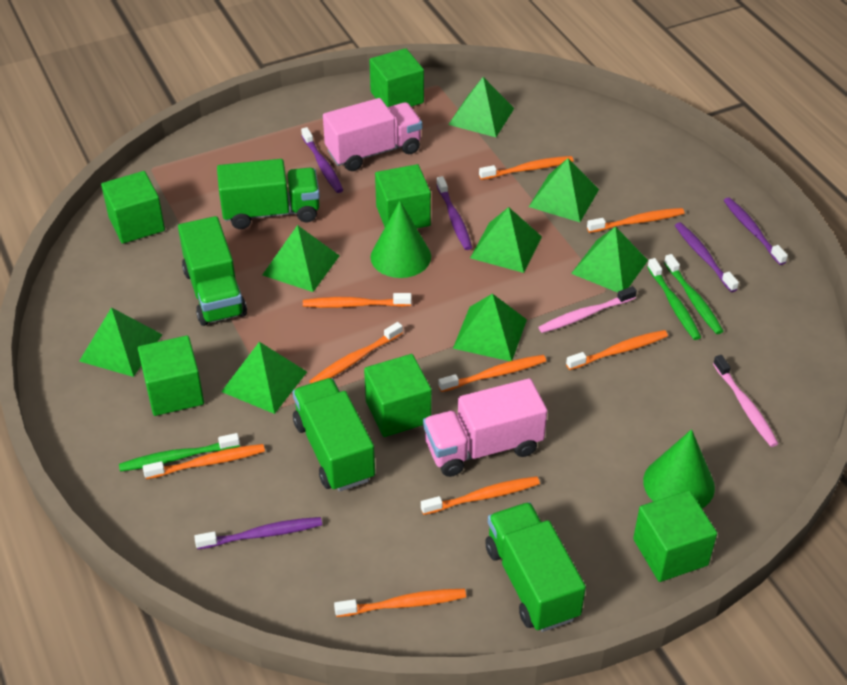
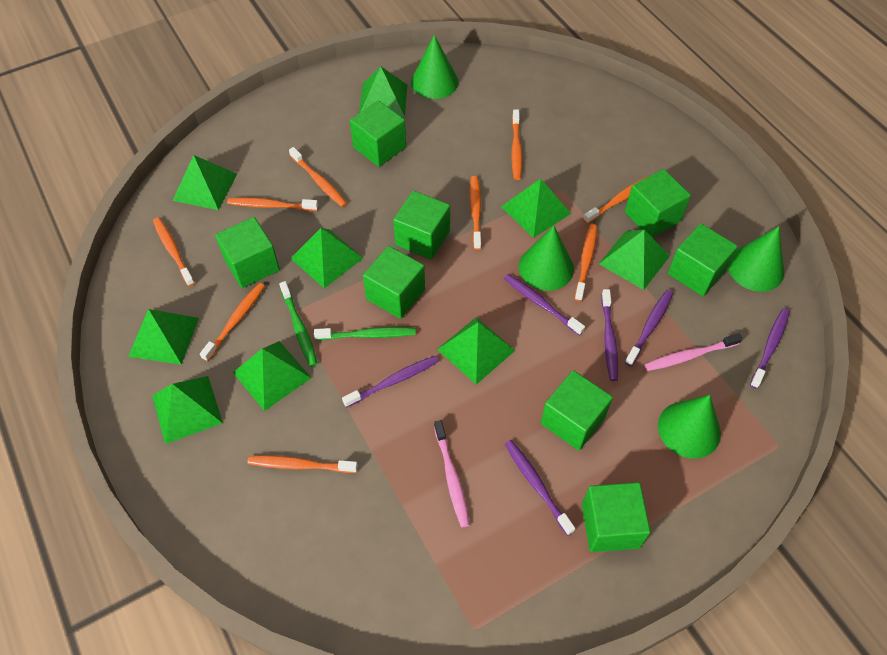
green cone: [371,201,431,278] [643,429,715,508] = 2 -> [411,35,459,99] [519,226,574,291] [658,395,721,458] [728,226,784,292] = 4
green cube: [101,171,165,244] [138,335,204,416] [364,354,432,437] [369,48,424,107] [375,164,431,228] [633,490,717,582] = 6 -> [215,217,280,288] [350,100,406,167] [363,246,425,319] [393,191,450,259] [541,370,613,451] [582,482,651,552] [625,169,691,237] [668,224,738,296] = 8
green pyramid: [79,307,163,377] [221,342,307,414] [262,225,340,292] [448,77,514,137] [453,294,527,361] [470,207,542,273] [529,158,599,222] [571,226,648,292] = 8 -> [128,309,199,365] [152,376,223,444] [173,155,237,210] [233,341,311,411] [291,228,363,288] [359,66,407,117] [437,317,515,385] [501,179,571,238] [599,230,670,290] = 9
green toothbrush: [119,433,240,472] [647,258,701,340] [664,254,723,334] = 3 -> [279,281,318,367] [314,327,416,340] = 2
green truck: [178,216,247,326] [217,159,320,229] [293,378,375,492] [485,502,586,632] = 4 -> none = 0
pink truck: [323,98,422,171] [423,378,547,477] = 2 -> none = 0
purple toothbrush: [194,517,322,549] [301,127,343,193] [436,176,472,250] [675,222,739,292] [723,197,788,265] = 5 -> [342,356,438,408] [504,274,585,336] [505,440,575,536] [601,289,618,381] [625,290,673,366] [750,308,790,389] = 6

